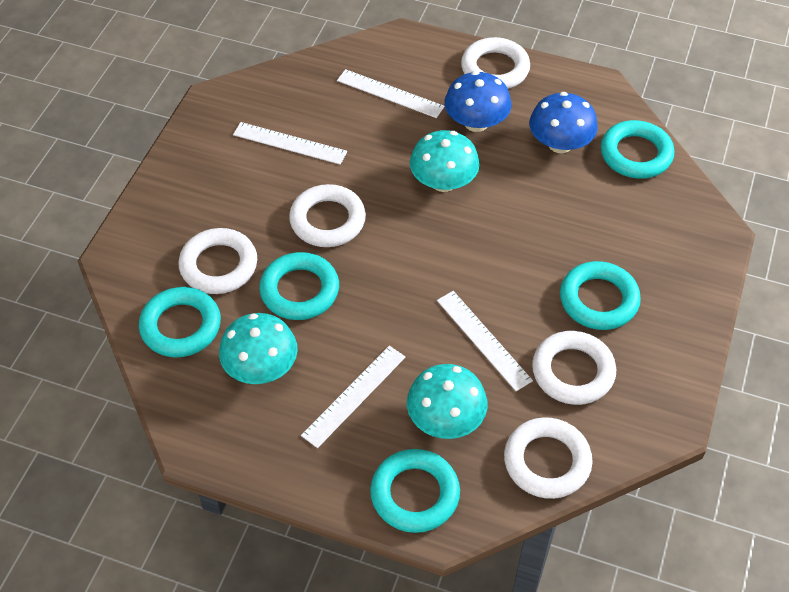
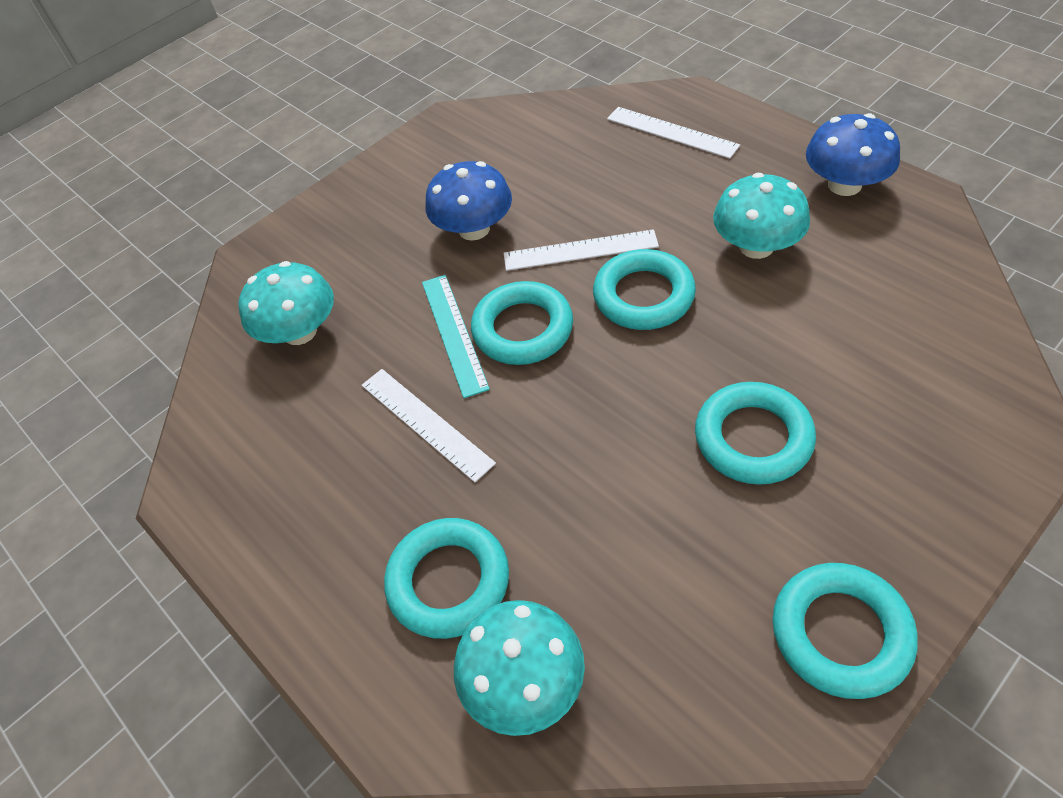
turquoise ruler: none = 0 -> [422,275,490,398] = 1
white ring: [178,228,257,294] [289,184,366,247] [461,37,530,89] [504,417,593,499] [532,331,616,405] = 5 -> none = 0
white ruler: [233,122,347,165] [301,346,405,448] [337,69,445,118] [437,291,533,391] = 4 -> [362,369,496,482] [504,229,659,271] [607,107,740,159] = 3

